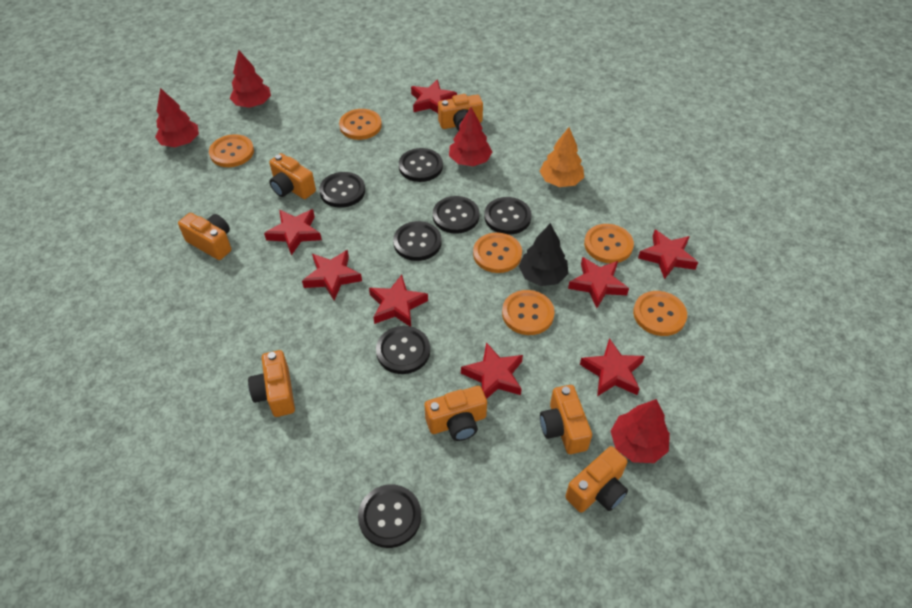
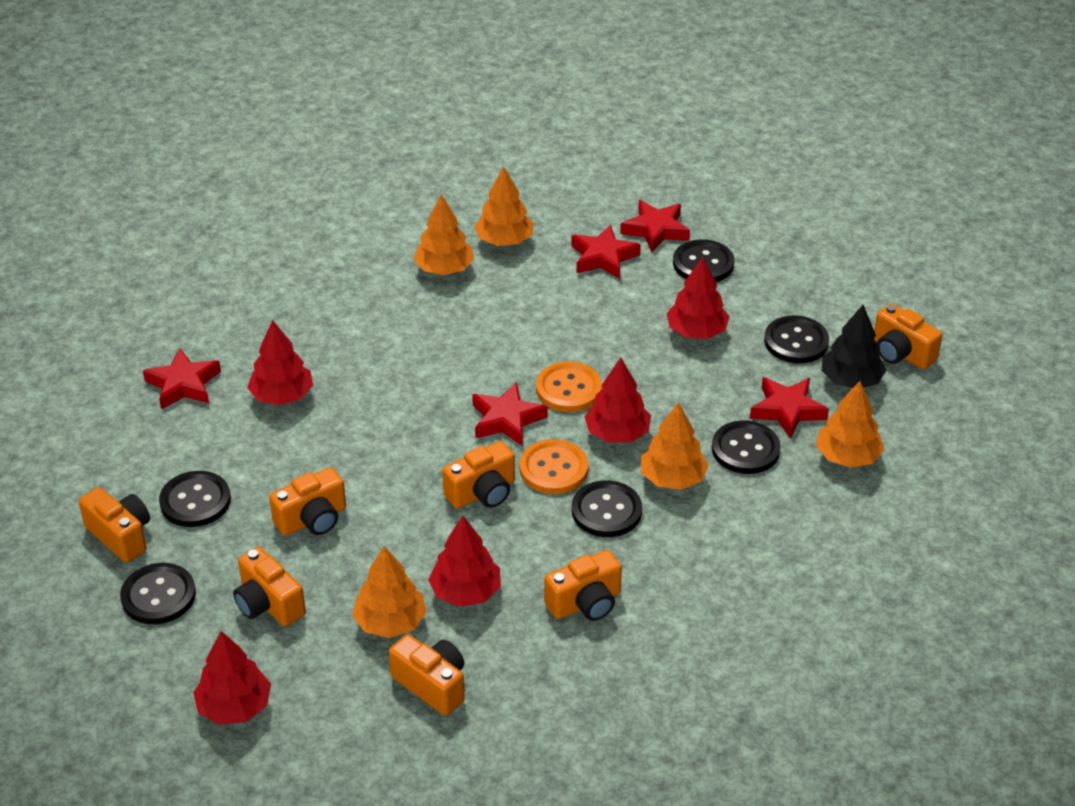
black button: [319,172,365,208] [358,484,421,548] [376,326,430,374] [393,221,442,261] [399,148,443,182] [433,196,480,234] [484,197,532,234] = 7 -> [120,563,196,624] [159,471,231,527] [572,480,642,537] [673,239,734,282] [712,420,781,474] [764,315,829,363] = 6
orange button: [209,134,254,167] [339,109,382,140] [473,233,522,273] [502,290,555,335] [584,224,634,263] [633,291,687,336] = 6 -> [520,439,588,494] [536,362,602,412] = 2
orange tree: [540,127,584,187] = 1 -> [352,546,427,638] [414,194,474,275] [474,166,533,246] [641,402,709,490] [816,381,884,468] = 5
red star: [264,209,322,255] [302,250,362,300] [369,275,428,326] [411,79,457,113] [461,342,523,399] [568,257,629,308] [580,338,645,396] [638,230,698,279] = 8 -> [143,348,221,409] [472,382,548,445] [571,225,641,279] [620,200,690,252] [750,377,829,439] = 5
red tree: [155,88,199,147] [230,50,271,108] [449,107,492,166] [611,399,670,463] = 4 -> [193,631,271,725] [247,320,313,405] [428,516,501,607] [584,358,651,443] [667,257,730,339] = 5

